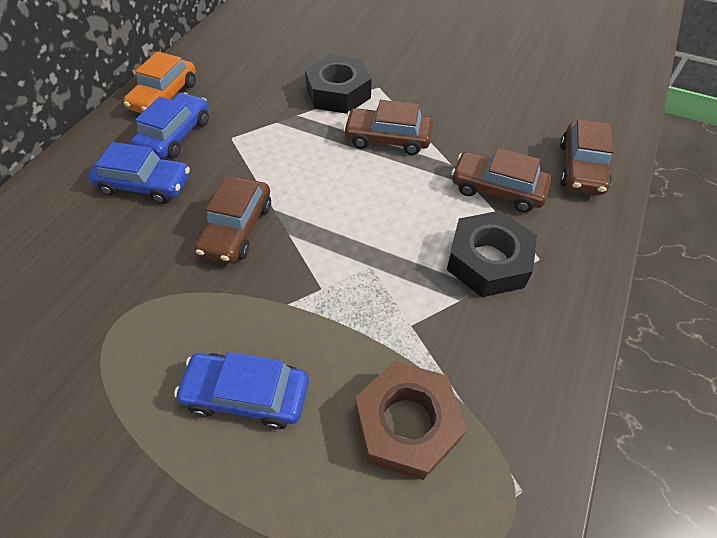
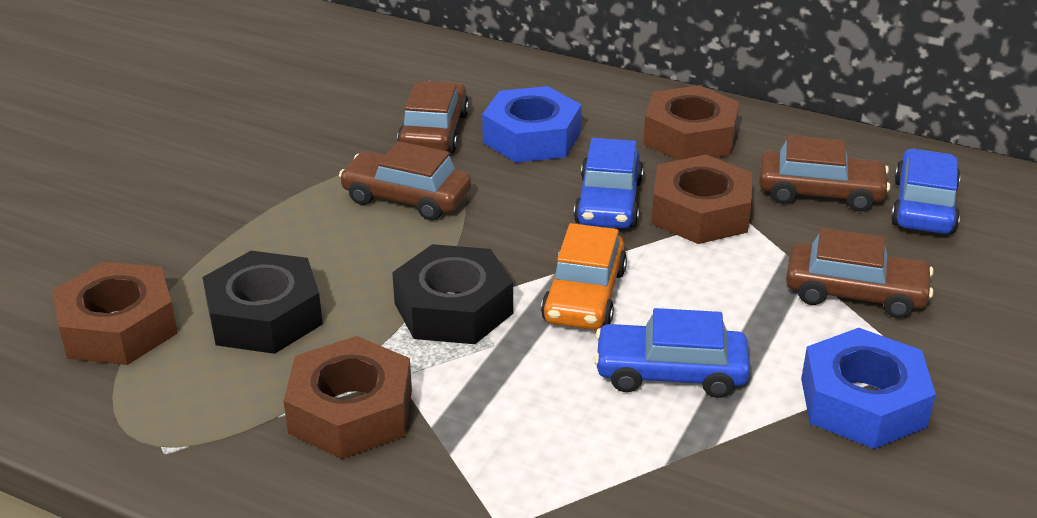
blue nut: none = 0 -> [482,86,582,163] [801,328,936,449] = 2
brown nut: [355,361,467,480] = 1 -> [53,262,178,365] [283,336,412,459] [643,85,739,160] [651,154,752,244] = 4

